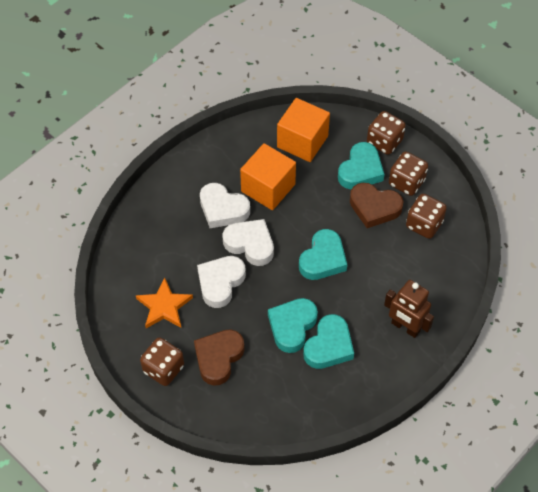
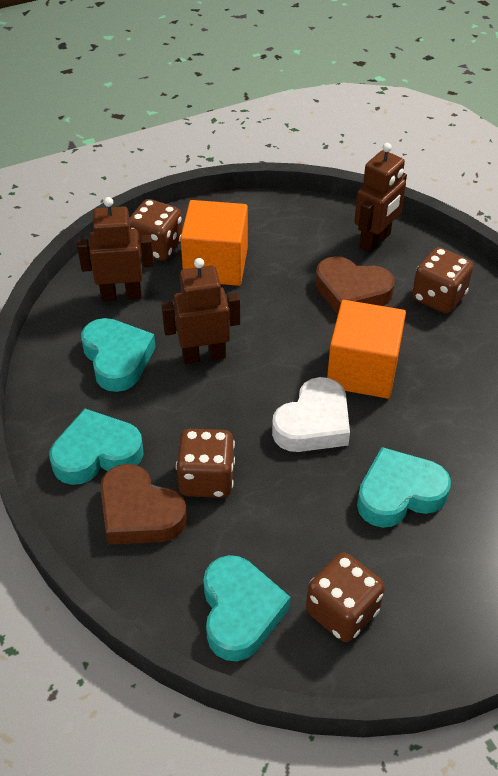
brown robot: [384,280,434,338] = 1 -> [77,197,154,302] [161,258,240,364] [354,143,407,253] = 3
orange star: [136,277,193,328] = 1 -> none = 0
white heart: [197,256,246,308] [200,183,250,228] [223,219,274,266] = 3 -> [272,377,350,452] = 1

